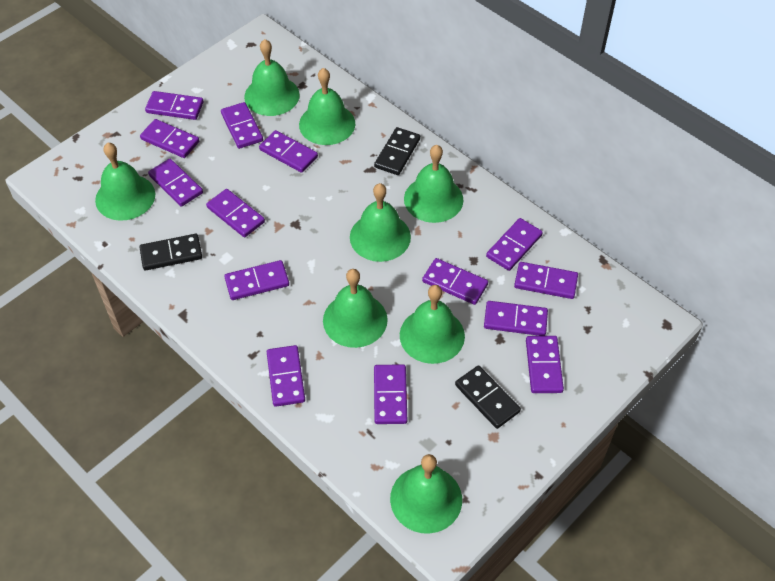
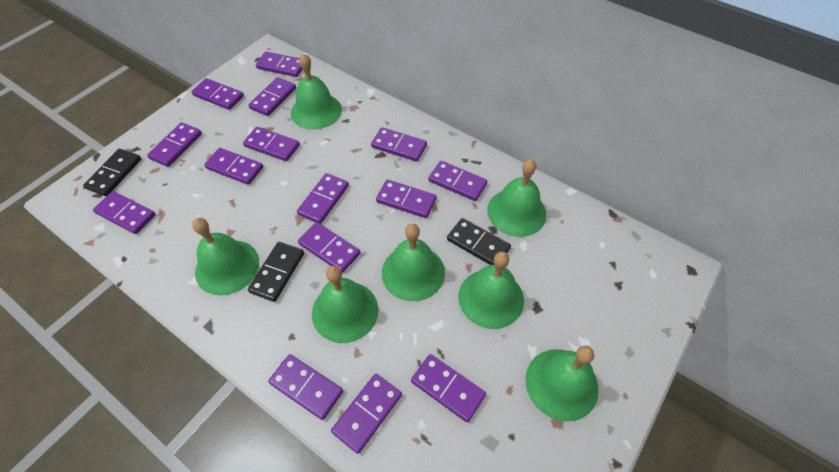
green bell: [95,143,155,221] [244,39,300,116] [299,68,355,145] [323,269,388,348] [350,183,411,262] [390,454,462,534] [400,285,465,364] [404,145,463,223] = 8 -> [192,218,259,295] [291,53,342,129] [312,266,378,343] [382,224,445,301] [458,251,524,329] [487,159,546,237] [526,346,599,422] = 7
purple domino: [140,119,199,158] [145,91,204,120] [148,159,203,207] [206,189,265,237] [221,102,263,149] [224,260,289,300] [259,130,318,173] [267,345,305,407] [374,364,407,424] [422,258,488,305] [484,301,548,336] [486,218,543,271] [514,262,578,299] [526,336,564,393] = 14 -> [93,191,156,234] [147,122,202,167] [191,78,244,110] [204,148,263,185] [243,127,300,161] [248,77,296,116] [256,51,302,77] [268,354,343,420] [297,173,349,224] [298,222,360,273] [331,374,402,454] [371,127,427,162] [376,180,436,218] [411,354,486,422] [428,161,488,201] = 15

